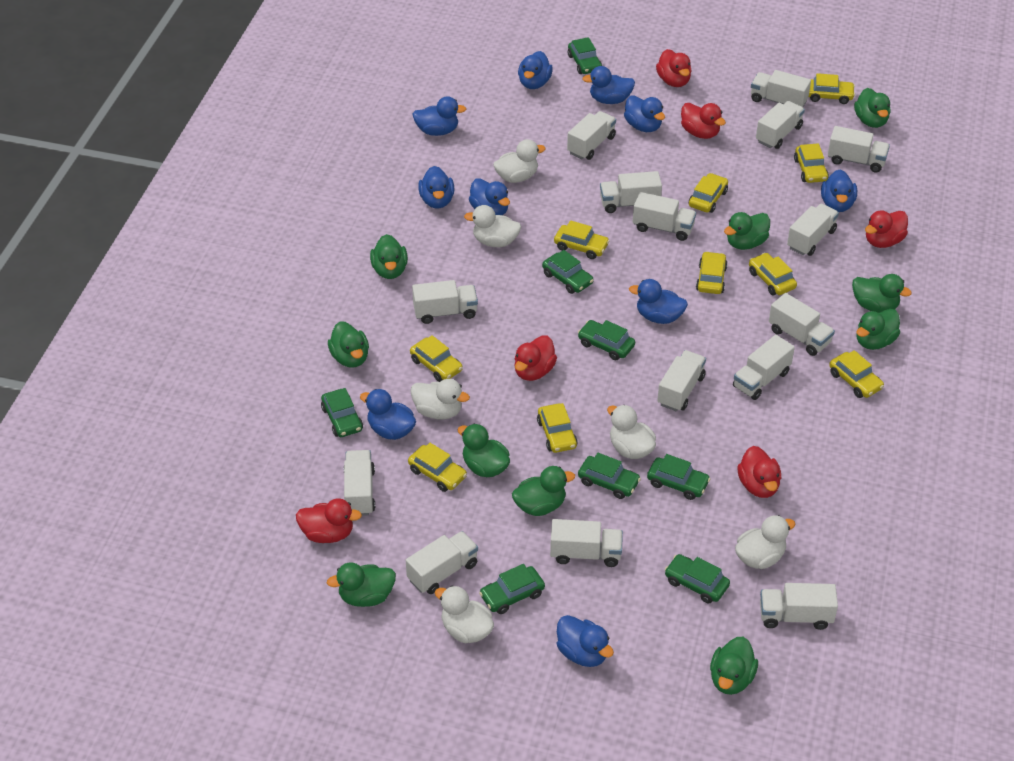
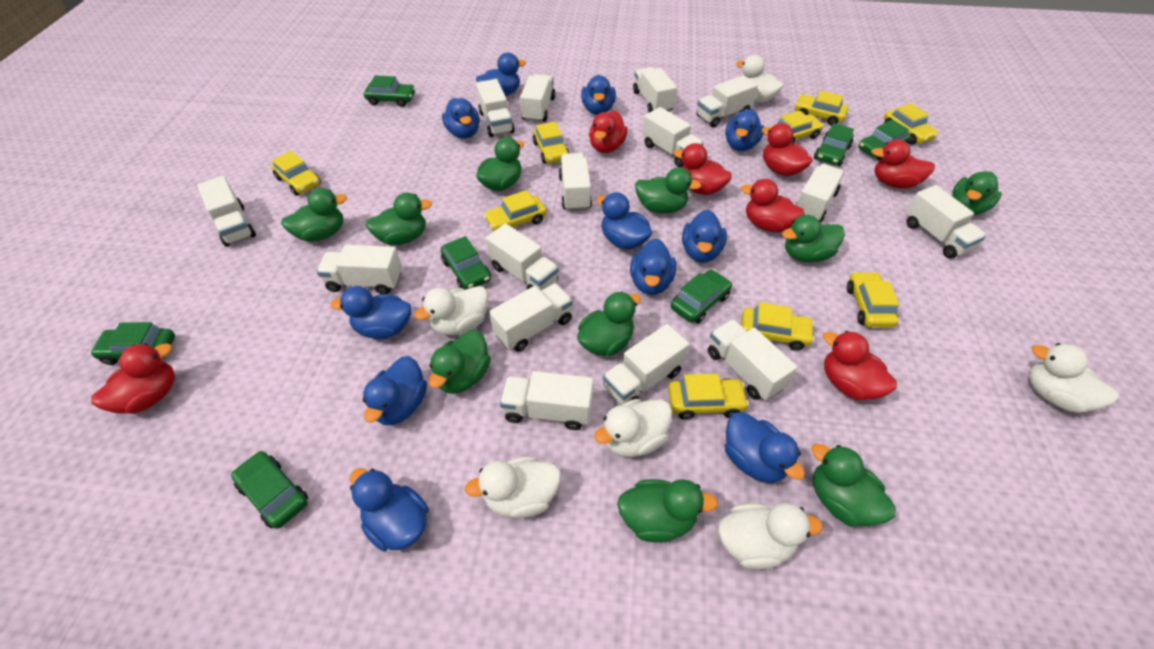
blue duck: [360,389,416,440] [412,96,466,136] [418,166,454,209] [469,178,510,215] [518,51,553,89] [557,615,614,667] [582,66,635,104] [624,95,665,132] [629,279,688,324] [821,170,857,212] = 10 -> [330,286,411,339] [350,468,429,551] [363,356,427,425] [442,98,480,139] [476,53,526,97] [581,75,616,115] [596,192,652,250] [630,239,676,295] [682,210,727,263] [725,109,764,151] [725,412,805,483] = 11
green car: [321,388,363,437] [479,564,545,614] [542,250,594,294] [568,37,602,74] [578,320,635,360] [578,453,641,499] [647,454,710,500] [665,554,730,604] = 8 -> [90,322,175,365] [231,451,308,529] [364,75,415,107] [441,236,491,289] [671,270,732,323] [814,123,854,166] [858,120,911,160] = 7
red duck: [296,498,362,543] [515,336,557,381] [656,49,691,87] [681,103,726,139] [737,446,781,498] [865,210,908,248] = 6 -> [91,343,175,414] [589,111,628,153] [673,143,732,195] [741,179,805,233] [762,123,813,176] [823,331,897,400] [872,140,935,189] = 7
yellow car: [408,443,467,492] [410,335,463,382] [537,403,578,453] [554,220,609,259] [689,173,728,213] [696,251,728,294] [749,253,797,295] [794,143,829,183] [809,73,855,104] [829,350,884,398] = 10 -> [271,151,321,196] [484,190,546,232] [533,122,570,164] [668,374,749,420] [741,302,814,351] [771,110,824,144] [795,91,849,126] [847,272,899,328] [884,103,938,145] = 9

